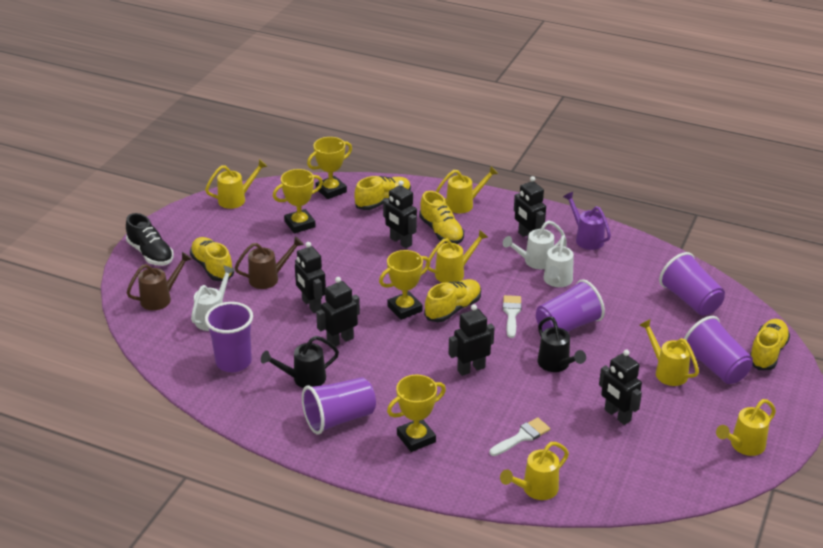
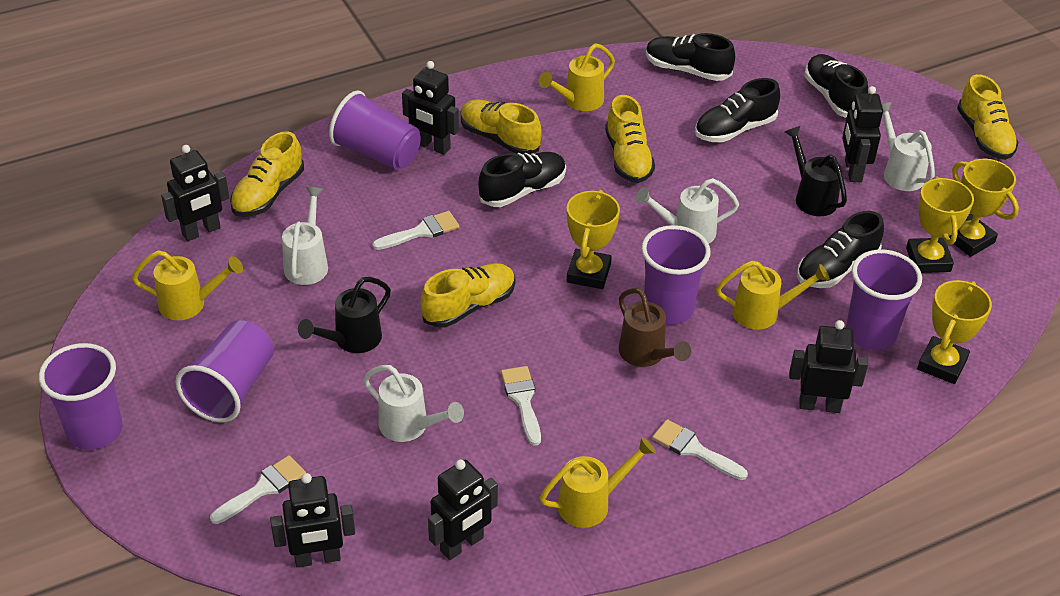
black shoe: [126,213,174,266] = 1 -> [478,152,566,207] [646,33,735,81] [695,78,780,142] [797,211,884,288] [805,54,868,118] = 5
brown watering can: [127,252,192,310] [235,236,304,289] = 2 -> [619,288,691,367] = 1
purple watering can: [563,192,611,250] = 1 -> none = 0
white brush: [490,417,550,456] [503,295,522,338] = 2 -> [210,455,306,524] [372,211,459,250] [501,366,541,446] [652,419,748,480] = 4
white watering can: [191,265,235,331] [503,220,565,269] [544,235,574,287] = 3 -> [282,187,328,285] [363,365,464,442] [635,178,739,243] [882,102,935,191] = 4
yellow watering can: [205,159,268,209] [426,229,488,283] [436,166,498,213] [500,442,569,500] [640,319,699,386] [716,399,776,456] = 6 -> [132,250,243,320] [539,43,615,111] [540,437,656,528] [716,261,830,330] = 4

